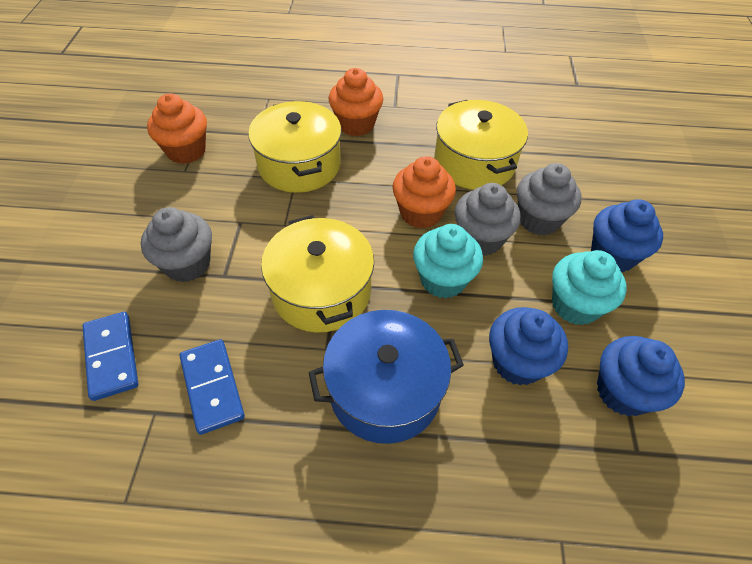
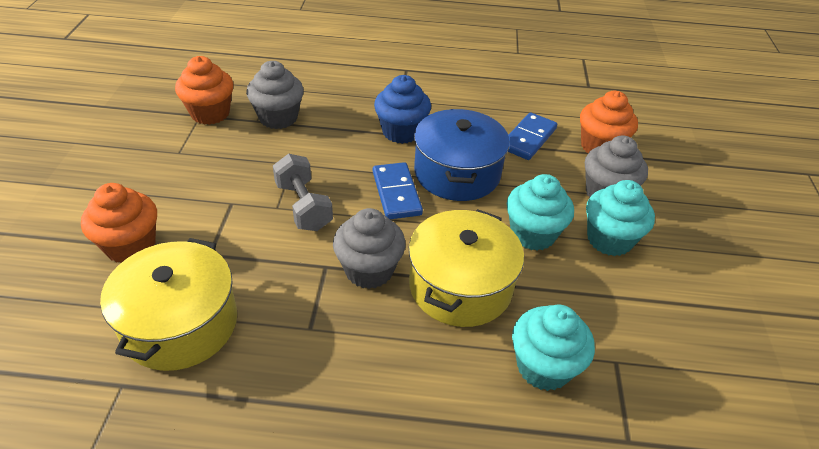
blue cupcake: [489,307,568,386] [591,199,663,272] [597,336,685,416] = 3 -> [374,75,431,144] = 1
grey dumbbell: none = 0 -> [273,154,333,231] = 1
turquoise cupcake: [413,224,483,299] [552,250,627,325] = 2 -> [507,174,574,251] [512,305,595,391] [586,180,655,256] = 3
yellow pot: [248,101,341,193] [261,215,374,333] [434,100,528,190] = 3 -> [100,238,237,371] [409,209,524,327] = 2

